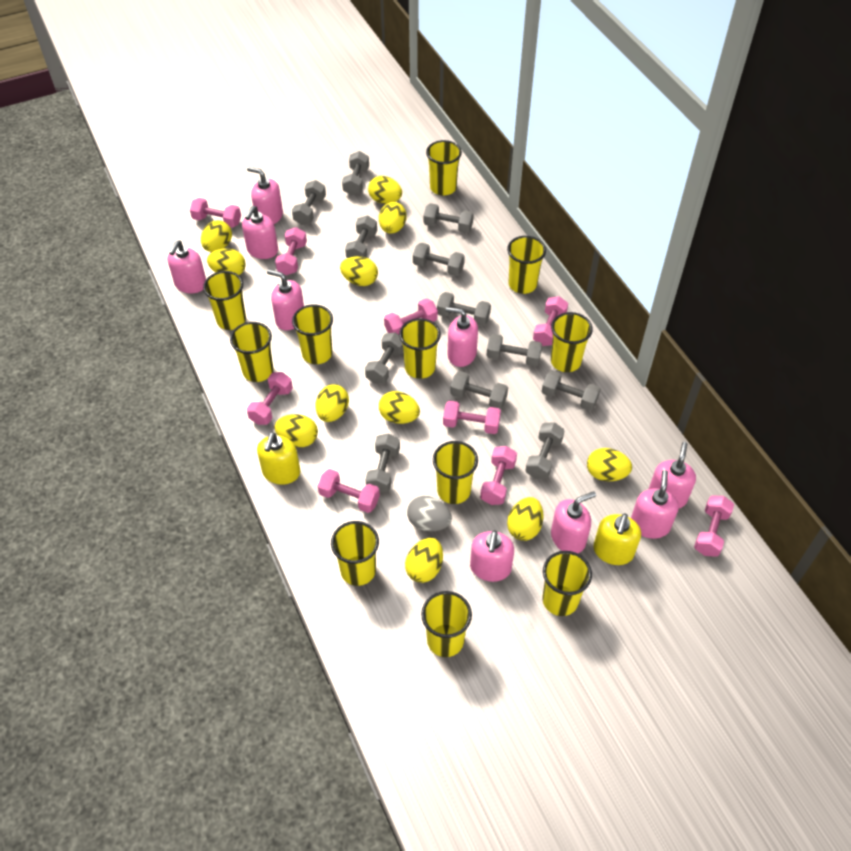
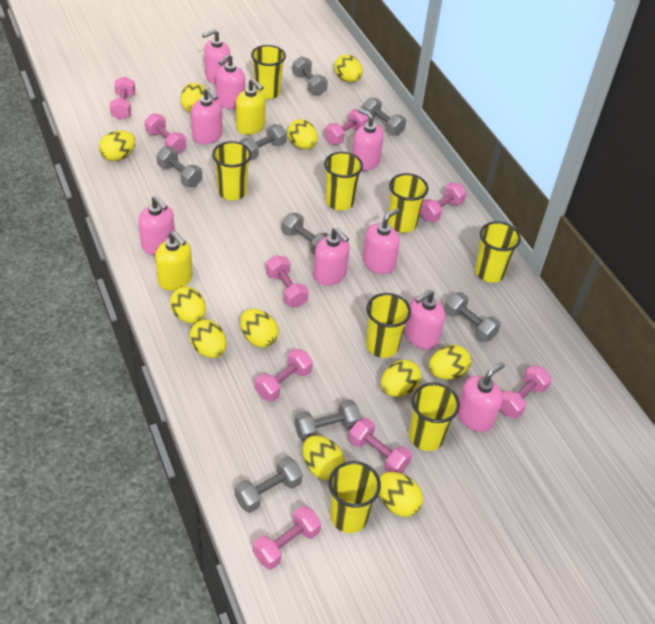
grey dumbbell: [292,180,326,225] [342,151,369,195] [345,216,377,258] [365,332,403,384] [365,433,400,493] [413,243,465,276] [424,203,474,233] [437,292,491,326] [450,371,508,409] [486,334,542,367] [525,422,565,479] [542,370,600,411] = 12 -> [157,146,202,187] [234,456,302,513] [239,124,287,160] [282,213,329,255] [292,56,328,96] [295,399,361,442] [362,97,406,136] [444,292,501,342] = 8
grey egg: [407,496,452,531] = 1 -> none = 0
yellow cup: [203,271,246,330] [230,322,273,382] [292,304,333,364] [331,521,379,586] [399,318,441,379] [421,591,472,657] [426,140,462,196] [433,441,478,504] [507,236,546,294] [542,551,592,616] [551,312,593,372] = 11 -> [212,141,251,200] [251,45,286,99] [324,152,363,211] [329,461,381,533] [366,293,411,358] [388,173,429,233] [409,383,460,451] [475,221,521,283] = 8

